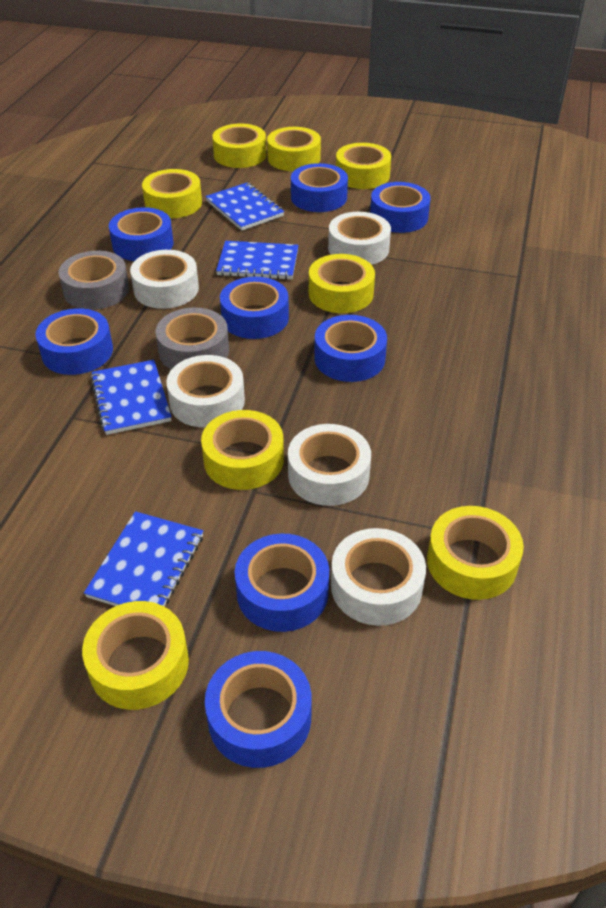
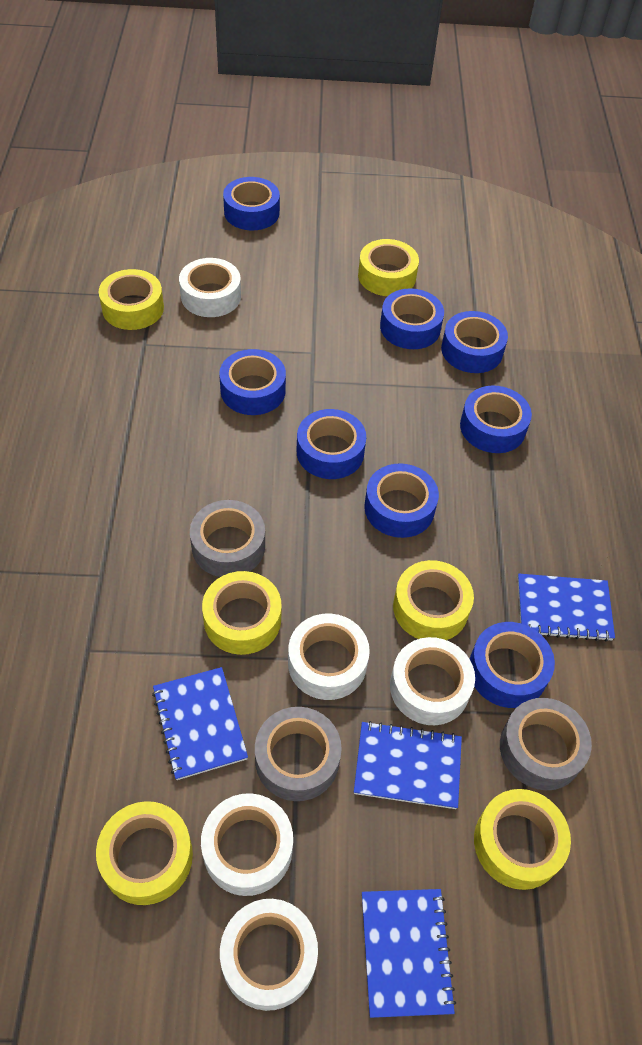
grey tape: [59,251,129,310] [156,308,229,370] = 2 -> [190,500,265,577] [255,707,342,801] [500,698,592,790] = 3
yellow tape: [82,601,189,710] [142,169,202,218] [201,410,284,490] [212,124,266,168] [267,127,321,171] [309,254,375,313] [336,143,391,189] [427,506,524,600] = 8 -> [96,801,193,905] [99,269,164,330] [202,571,282,655] [358,239,419,296] [393,560,474,640] [474,789,571,890] = 6

